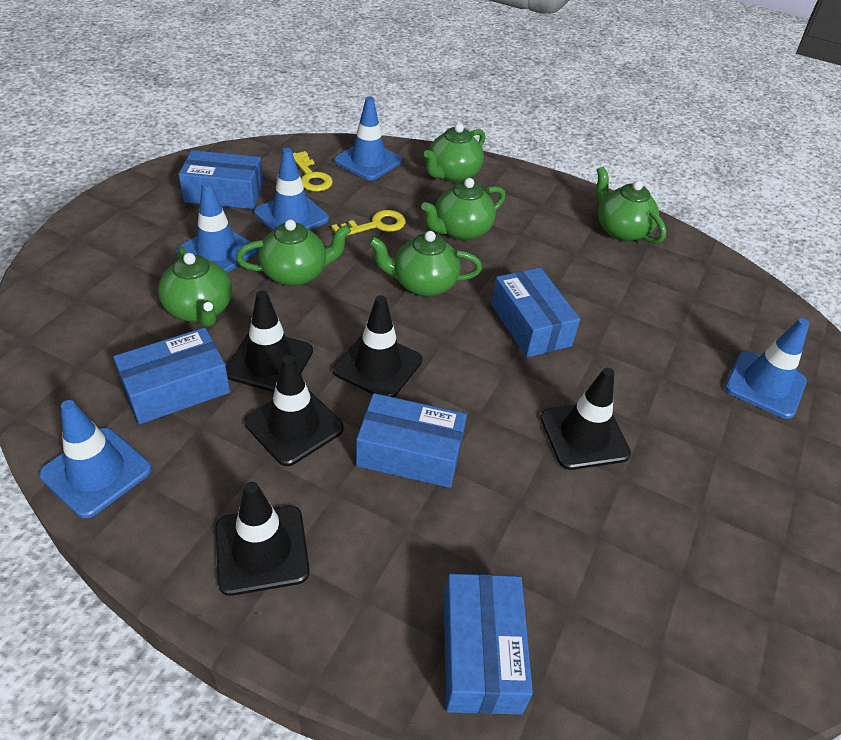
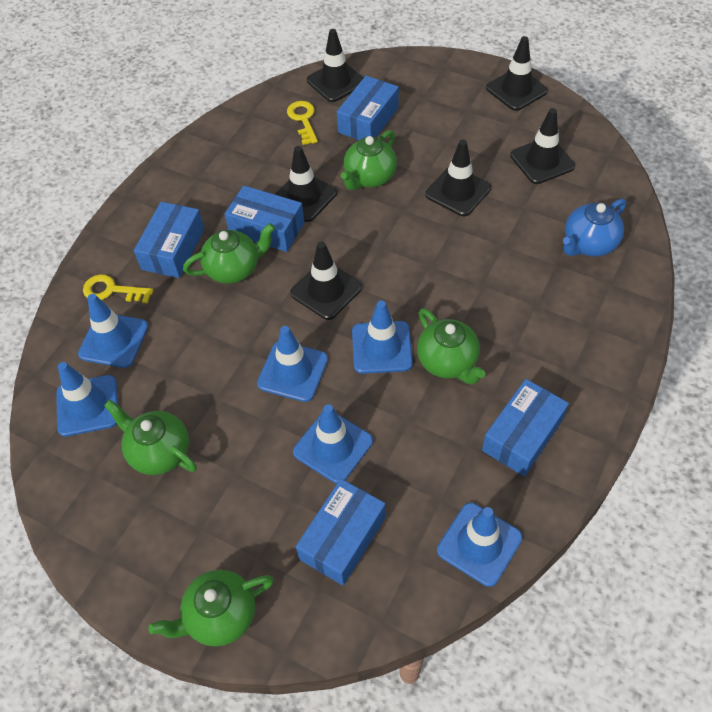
black traffic cone: [215,482,310,596] [226,290,313,392] [244,355,343,466] [333,295,422,397] [540,368,631,470] = 5 -> [274,146,337,222] [290,242,362,320] [307,29,363,102] [425,140,491,216] [486,36,548,111] [510,108,575,184] = 6
blue teapot: none = 0 -> [563,199,626,257] = 1
blue traffic cone: [39,400,152,518] [176,182,258,273] [254,148,329,231] [334,96,402,180] [725,318,810,419] = 5 -> [56,362,118,437] [78,294,148,368] [257,326,328,402] [293,404,373,484] [352,301,413,374] [437,503,522,587] = 6
green teapot: [158,246,232,327] [236,220,351,286] [369,231,482,297] [421,178,505,241] [424,123,485,183] [596,167,666,244] = 6 -> [104,400,197,475] [149,570,274,647] [183,223,275,284] [341,130,397,190] [417,308,485,384] = 5

